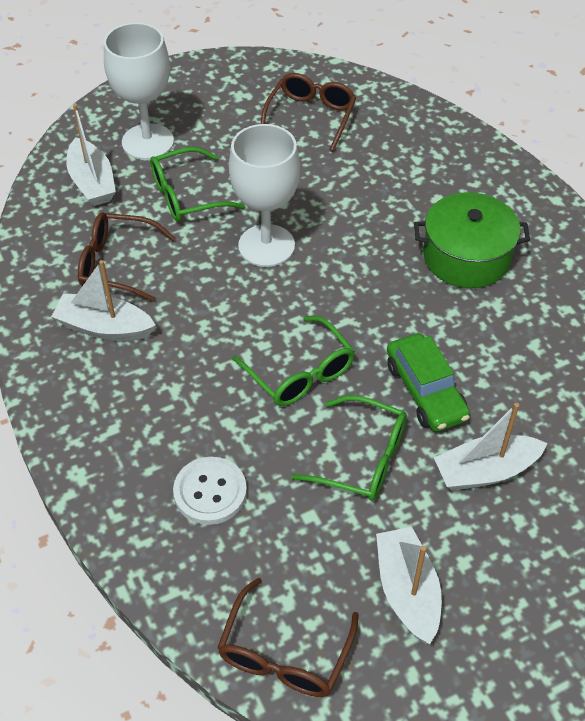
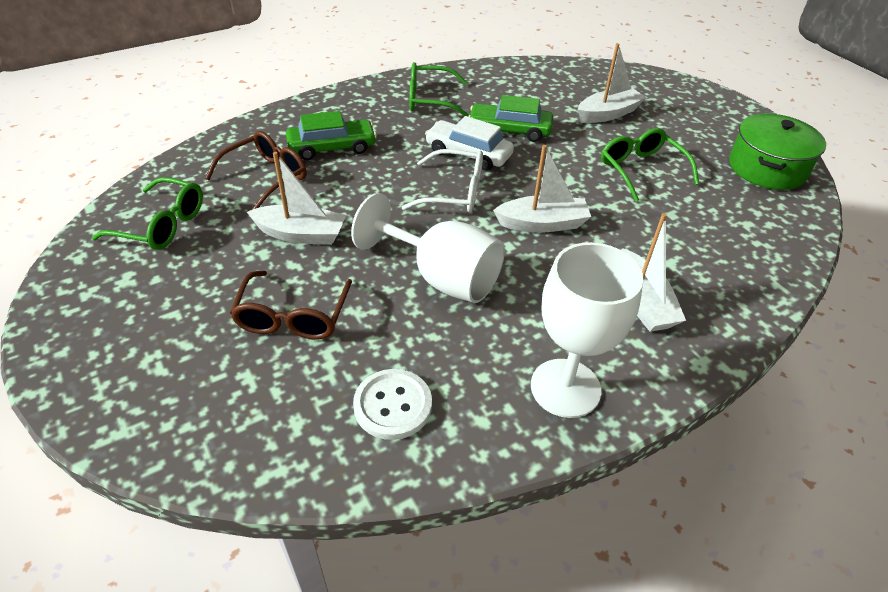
brown glasses: [78,212,176,302] [217,577,359,697] [261,73,356,151] = 3 -> [205,131,307,210] [230,271,352,339] = 2
green car: [387,333,470,432] = 1 -> [286,111,377,160] [468,95,553,142] = 2
white car: none = 0 -> [425,116,514,171] = 1
white glasses: none = 0 -> [402,149,483,213] = 1

